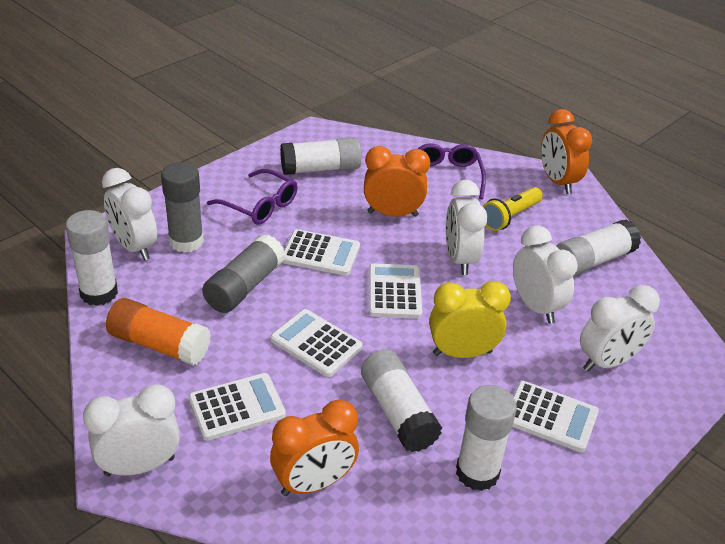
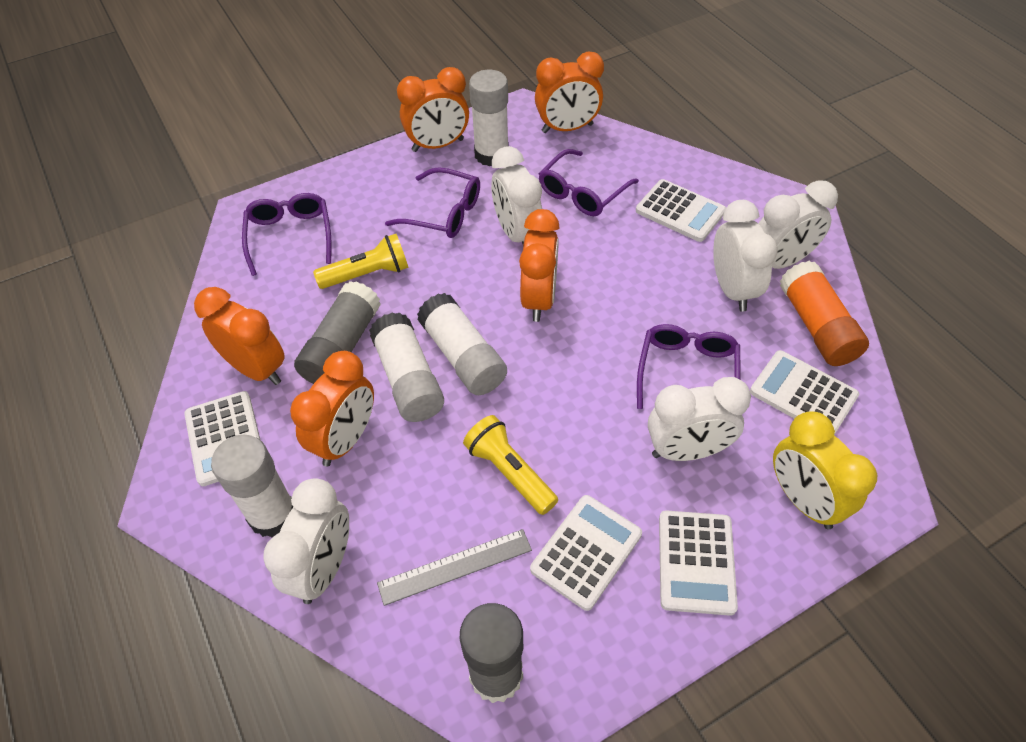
grey ruler: none = 0 -> [377,529,532,606] = 1
orange clock: [270,400,359,496] [364,146,430,217] [541,109,592,194] = 3 -> [194,287,285,385] [290,351,374,467] [397,67,469,152] [519,209,560,322] [535,52,604,133] = 5
purple glasses: [207,169,298,225] [418,143,486,199] = 2 -> [242,193,331,276] [385,167,480,238] [539,149,639,216] [637,324,741,409] = 4
white glue stick: [66,210,118,306] [280,137,362,175] [361,350,442,452] [456,385,517,491] [556,219,641,275] = 5 -> [211,435,293,537] [369,313,444,422] [417,293,507,395] [469,70,509,166] = 4
yellow flashlight: [483,187,543,231] = 1 -> [313,234,409,289] [463,415,558,515] = 2

